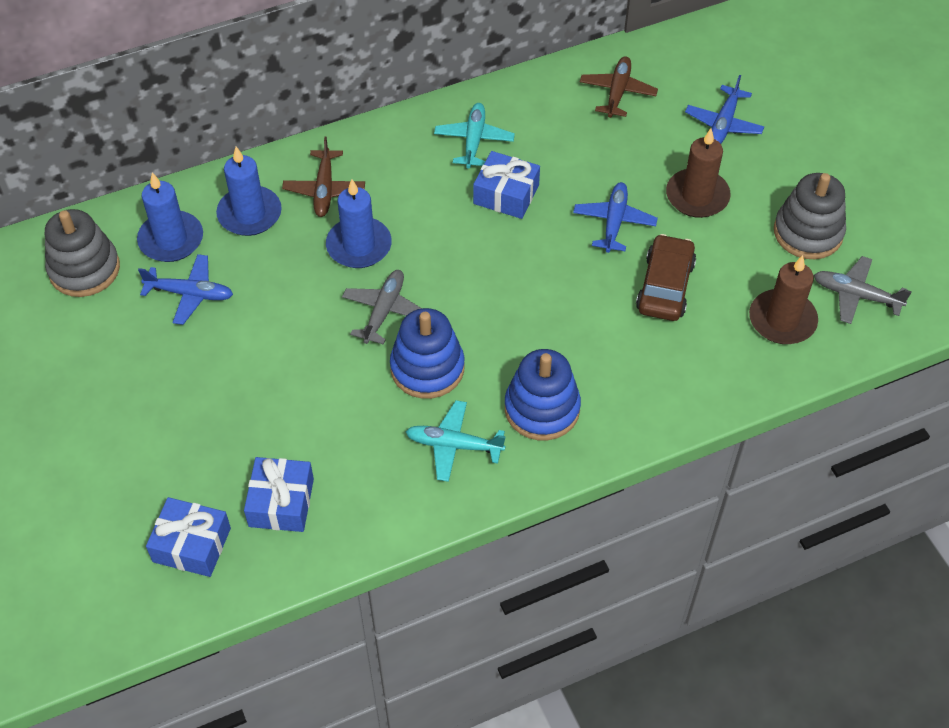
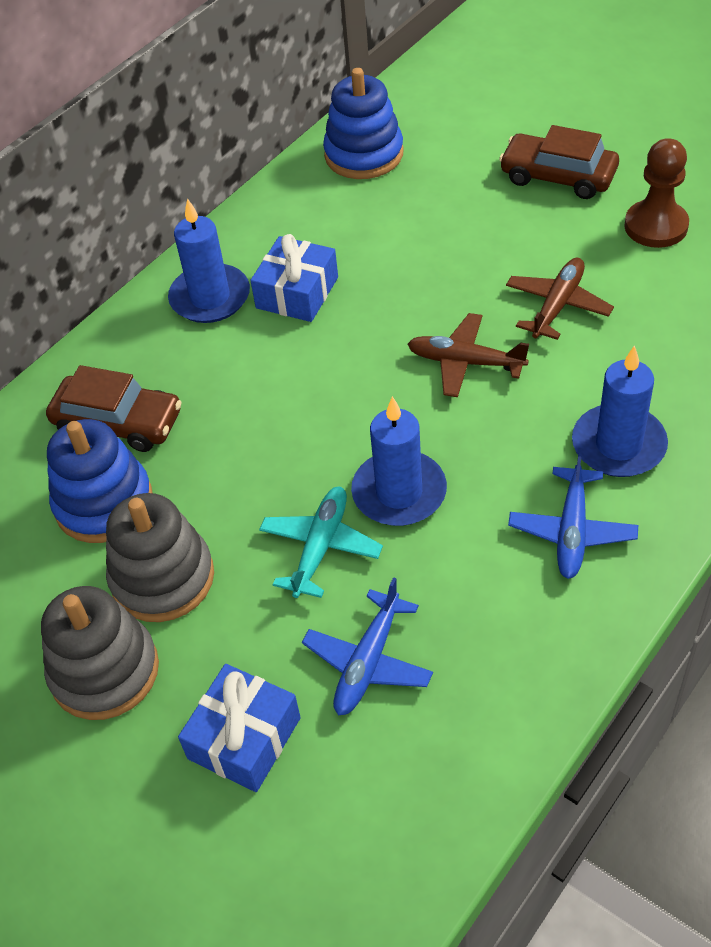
blue gift: [146,497,231,577] [244,457,314,532] [473,151,540,219] = 3 -> [178,664,301,792] [250,234,338,322] = 2
blue plane: [138,254,233,325] [573,182,658,253] [685,75,764,144] = 3 -> [302,577,433,715] [508,449,638,579] = 2
brown candle: [666,128,731,218] [749,255,818,344] = 2 -> none = 0
brown car: [636,234,696,321] = 1 -> [46,365,182,452] [499,125,619,199] = 2
brown pawn: none = 0 -> [624,138,689,248] = 1
grey plane: [342,270,422,345] [814,256,912,324] = 2 -> none = 0
turquoise plane: [406,400,506,482] [434,103,515,168] = 2 -> [259,487,383,598] = 1

